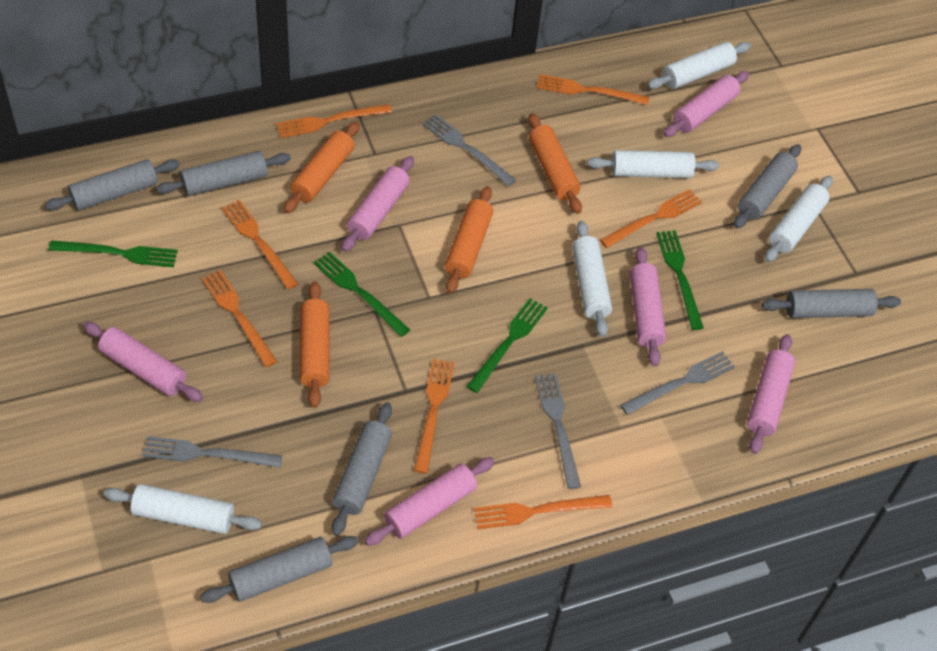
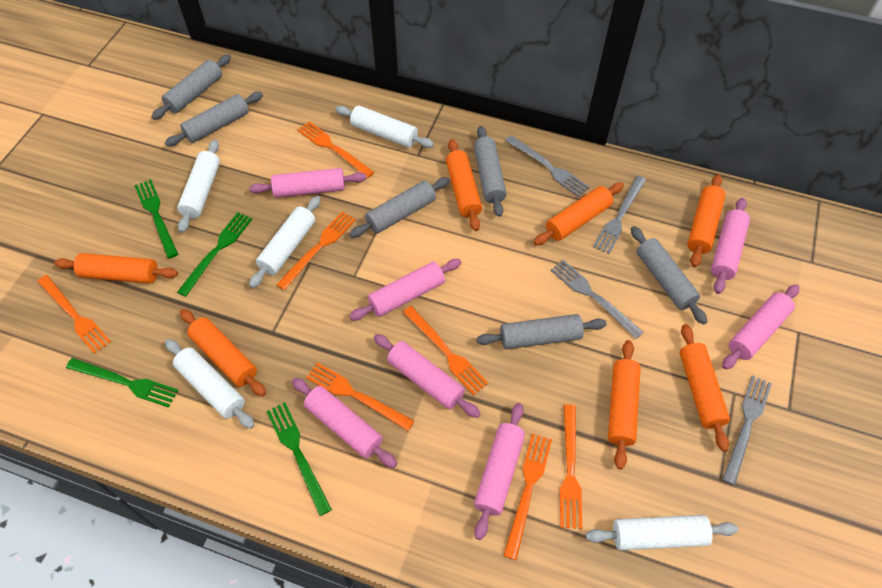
orange rolling pin: [284,121,360,213] [300,282,330,408] [445,186,493,294] [528,113,582,214] = 4 -> [54,253,178,284] [180,309,266,397] [446,139,482,231] [534,182,624,245] [608,340,641,469] [680,324,730,452] [687,174,726,267] = 7
pink rolling pin: [83,322,203,402] [342,156,414,252] [365,457,495,546] [630,247,666,366] [664,71,749,137] [747,334,795,454] = 6 -> [249,168,367,198] [292,378,397,468] [349,259,461,320] [374,334,480,418] [474,403,525,540] [711,198,750,294] [722,284,800,370] = 7

